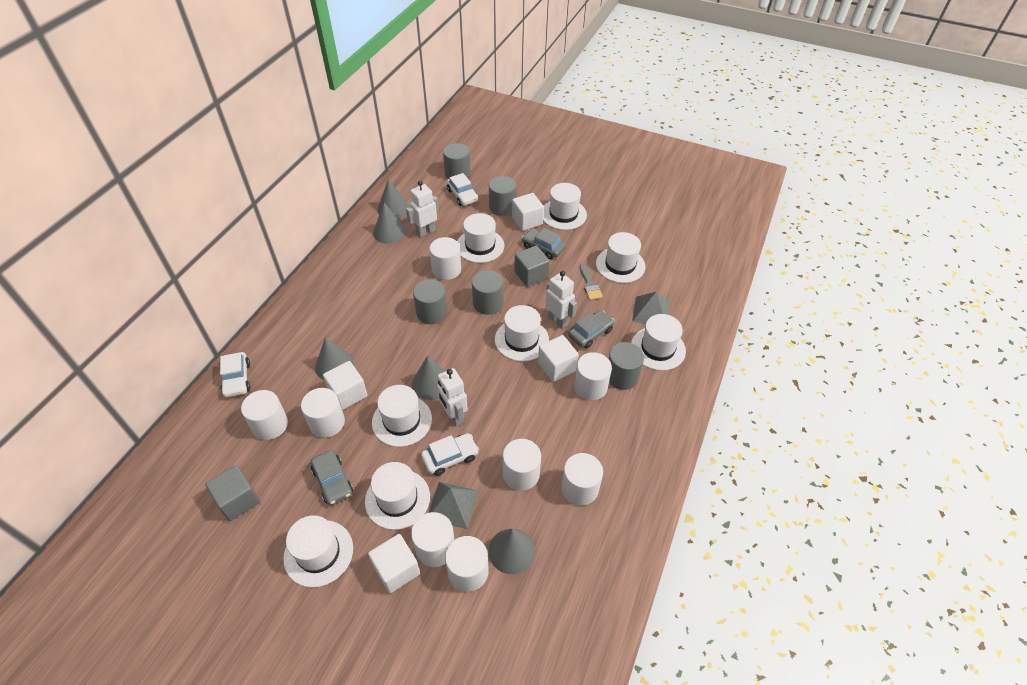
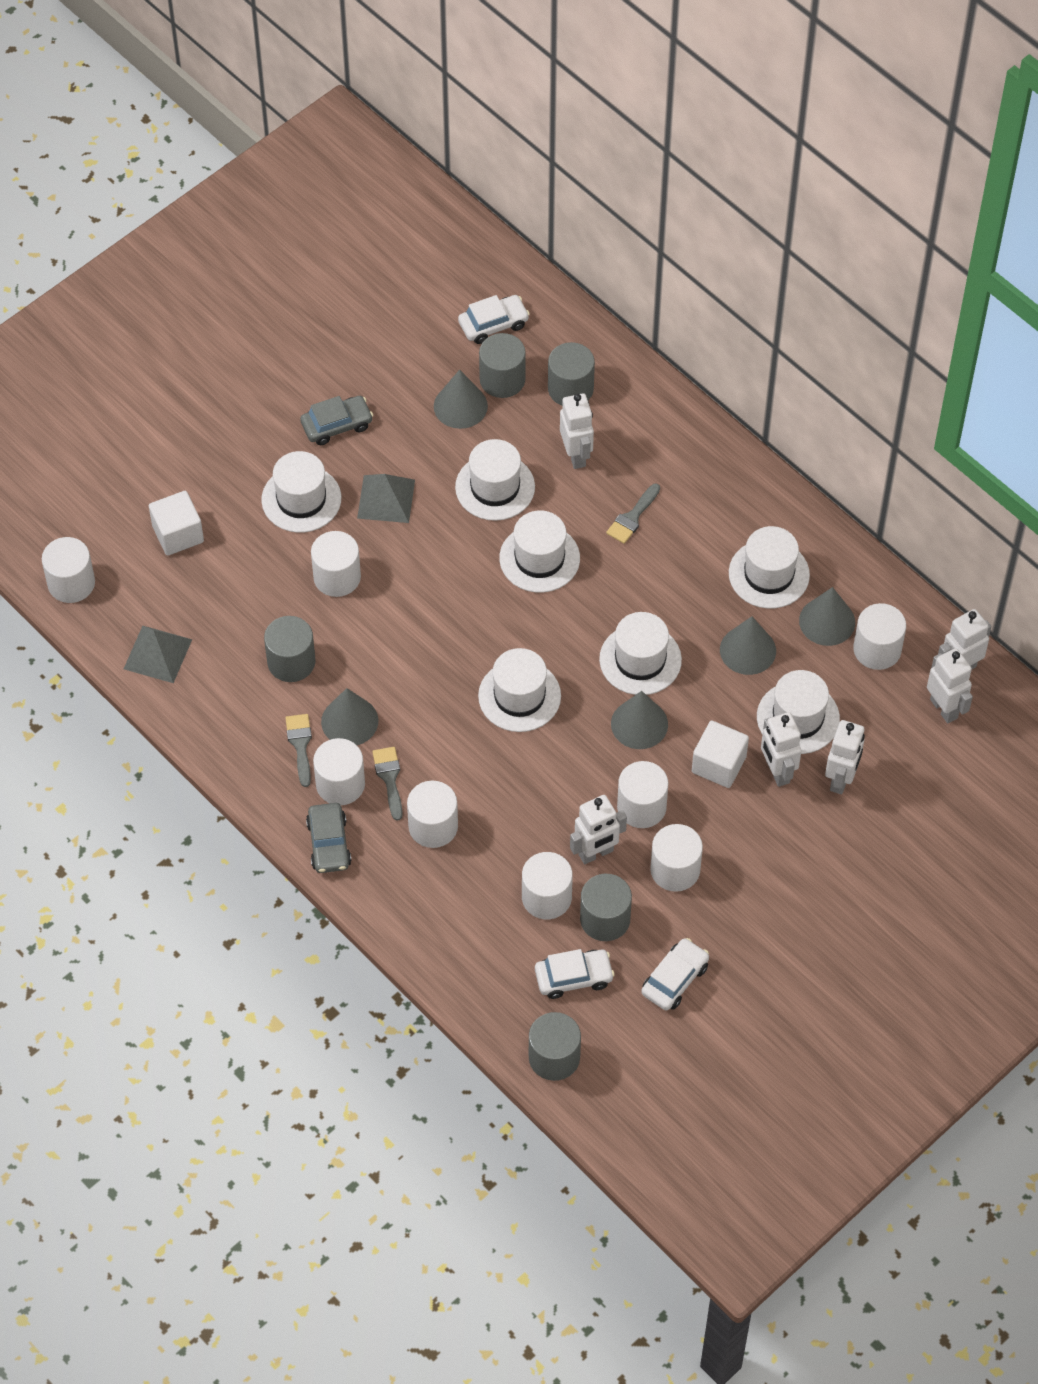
grey brush: [580,263,603,300] = 1 -> [285,714,312,787] [372,747,403,821] [606,484,660,544] = 3
grey car: [311,450,353,505] [522,228,566,259] [568,310,614,348] = 3 -> [300,396,373,445] [306,803,351,873] = 2
grey cube: [205,465,260,521] [514,246,550,287] = 2 -> none = 0
white cube: [323,361,368,410] [368,534,420,593] [512,193,544,231] [538,335,579,382] = 4 -> [149,491,204,556] [692,720,749,788] = 2
white hat: [283,515,353,588] [365,462,430,530] [372,385,432,447] [457,213,504,263] [495,305,549,361] [543,183,587,230] [596,232,645,283] [631,314,686,371] = 8 -> [261,451,341,533] [455,439,535,521] [478,648,561,732] [499,510,580,593] [599,612,682,695] [729,526,810,609] [757,670,840,754] = 7
white robot: [406,181,439,237] [437,368,468,426] [545,271,577,329] = 3 -> [560,393,594,469] [570,795,627,864] [761,712,801,787] [825,720,865,794] [927,648,973,723] [938,609,991,669] = 6

